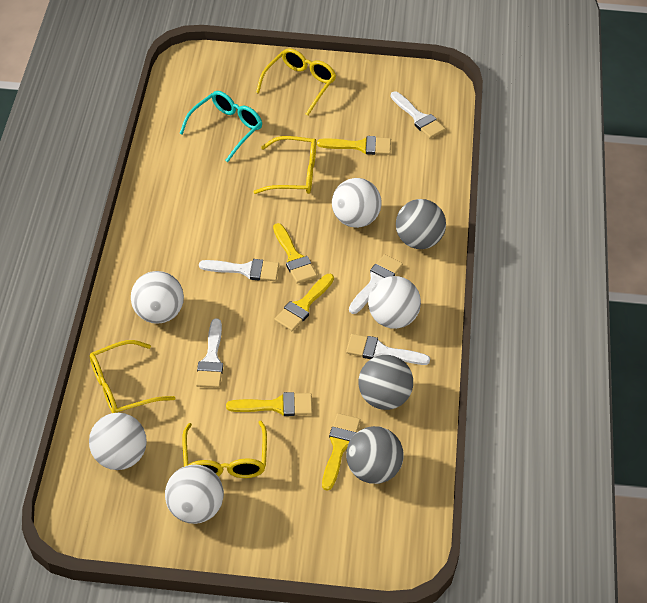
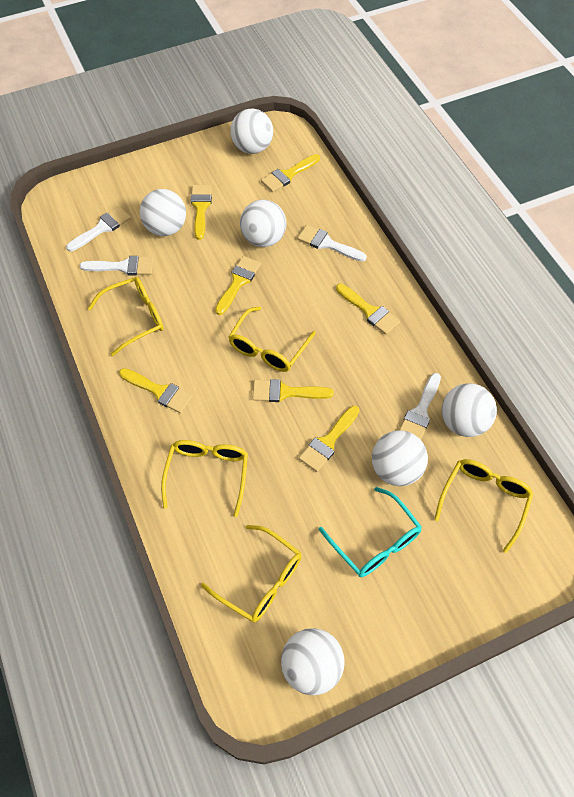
grey ball: [346,426,404,484] [358,355,413,410] [396,199,446,249] = 3 -> none = 0
white ball: [89,413,147,470] [131,271,184,324] [165,464,224,524] [332,178,382,228] [368,276,421,329] = 5 -> [140,189,186,236] [230,108,273,154] [240,200,286,247] [281,628,345,695] [372,430,428,486] [442,383,497,437] = 6
white brush: [196,318,223,388] [199,259,279,281] [346,334,430,365] [349,254,403,314] [391,91,446,139] = 5 -> [66,206,131,252] [80,256,154,275] [297,225,367,262] [399,373,441,440] = 4
yellow brush: [226,392,313,416] [273,223,317,284] [274,274,334,331] [317,136,391,155] [322,413,361,491] = 5 -> [119,368,193,413] [191,185,212,240] [215,256,261,315] [252,379,334,402] [261,154,320,192] [299,406,360,472] [336,284,400,335] = 7
yellow glasses: [89,340,175,413] [182,421,267,478] [254,136,316,194] [256,48,336,116] = 4 -> [88,277,164,356] [161,440,248,517] [201,525,302,623] [229,306,316,372] [434,459,533,553] = 5

